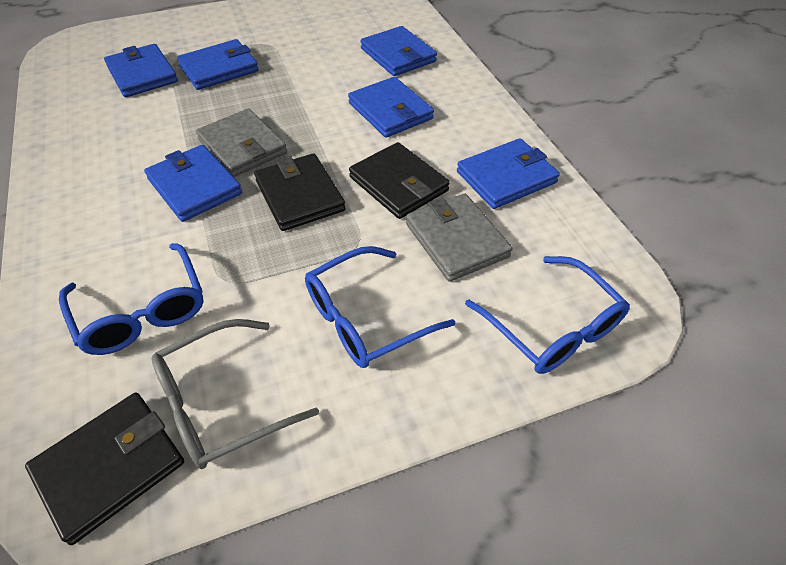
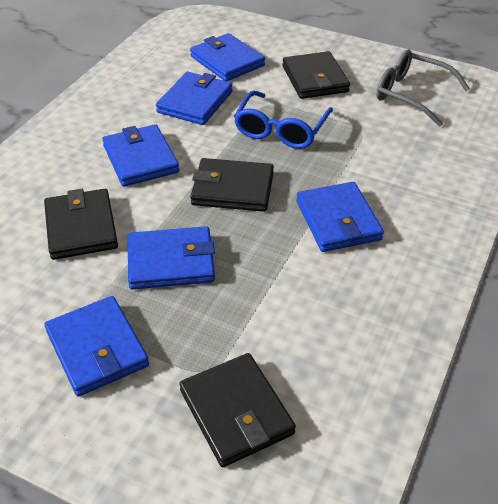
black wallet: [25,393,184,545] [254,154,346,231] [349,142,450,219] = 3 -> [44,189,118,260] [179,353,296,467] [190,158,274,212] [282,51,350,99] = 4
blue glasses: [59,243,203,355] [305,246,455,368] [465,256,630,374] = 3 -> [234,90,333,149] = 1
grey wallet: [196,109,287,177] [406,193,512,282] = 2 -> none = 0

